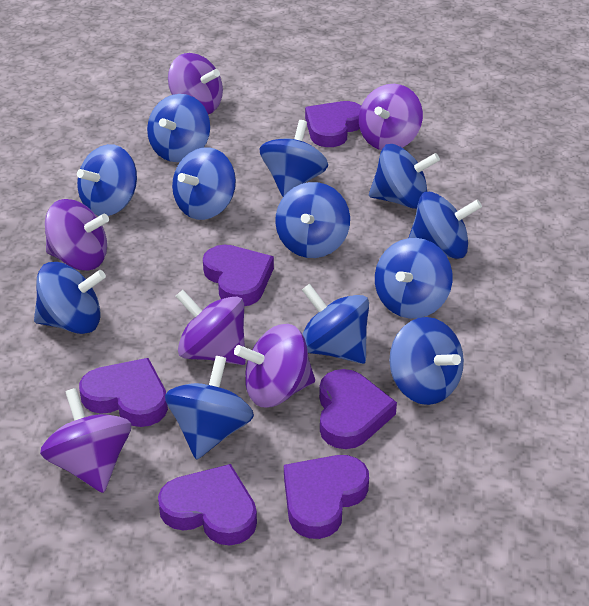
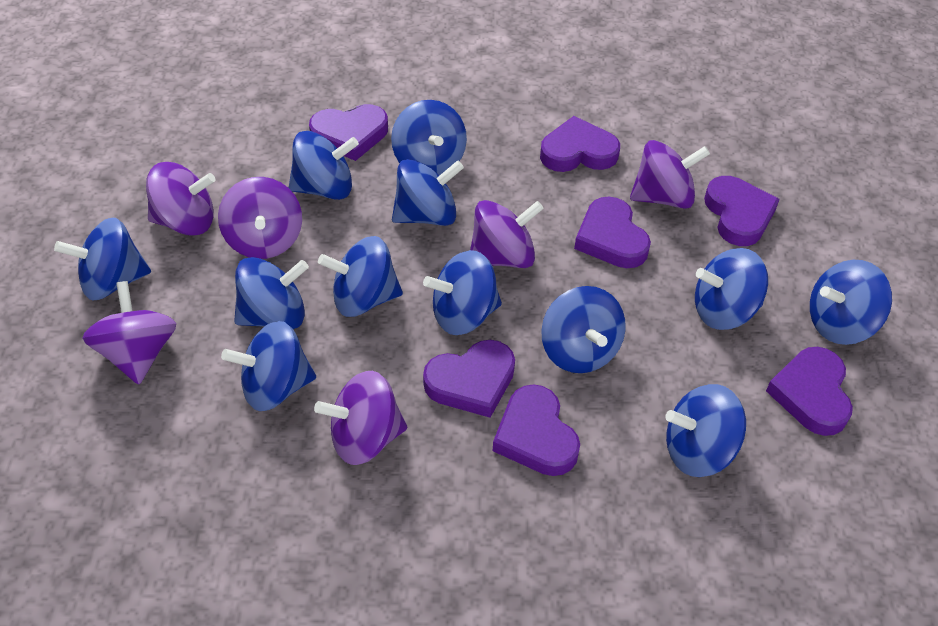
purple heart: [79,358,168,427] [158,464,257,546] [203,245,274,306] [284,455,369,539] [305,101,361,147] [319,369,397,449] = 6 -> [309,104,388,161] [423,340,515,418] [493,384,580,476] [540,116,620,172] [574,197,651,268] [704,176,780,246] [766,347,853,436] = 7

